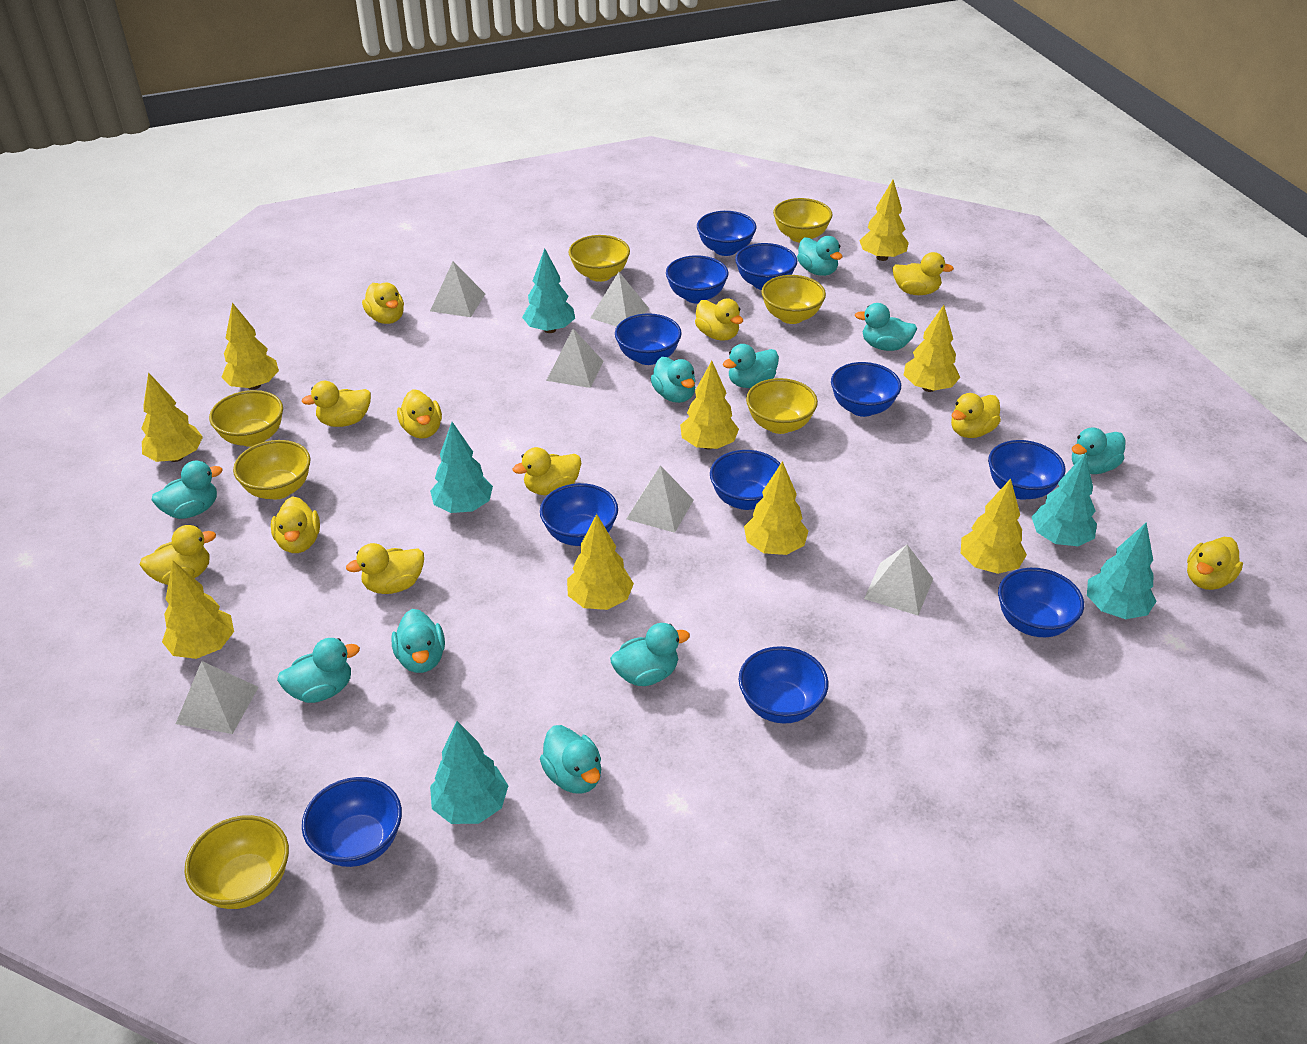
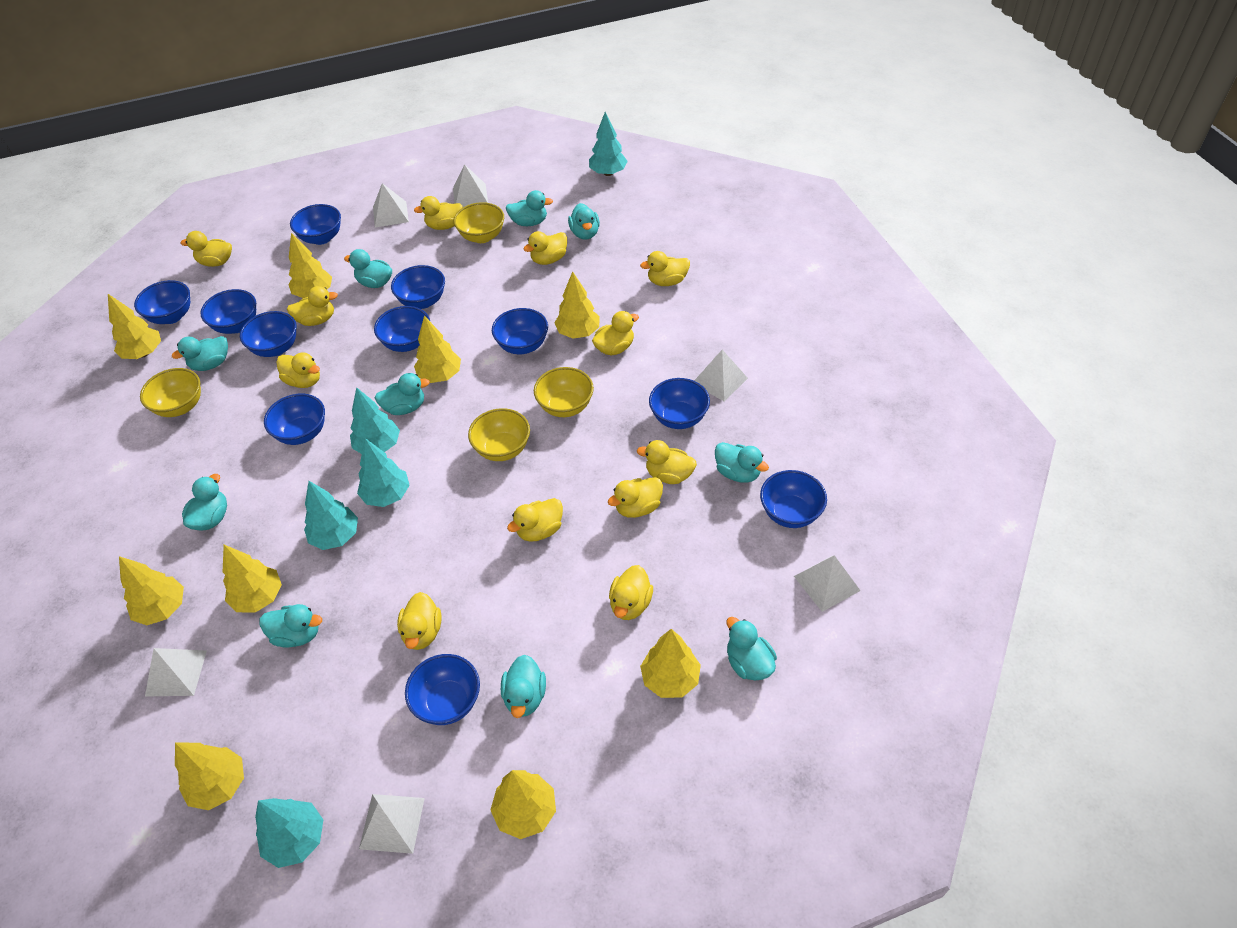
yellow bowl: [185,815,289,909] [209,390,283,447] [233,440,311,500] [569,235,630,282] [746,378,818,434] [761,275,826,324] [773,198,832,243] = 7 -> [140,368,201,417] [454,202,504,243] [468,408,530,461] [534,367,594,417] = 4
yellow duck: [139,525,216,585] [271,496,320,553] [302,381,371,427] [346,543,424,594] [362,283,404,324] [397,389,442,439] [513,447,581,495] [695,299,743,341] [892,252,954,295] [951,393,1001,438] [1187,537,1243,590] = 11 -> [181,231,232,267] [276,353,320,388] [287,286,338,326] [397,592,442,650] [414,196,463,230] [507,498,563,542] [524,231,567,265] [592,311,639,355] [608,477,663,518] [609,565,653,620] [637,440,697,484] [640,251,690,286] = 12

